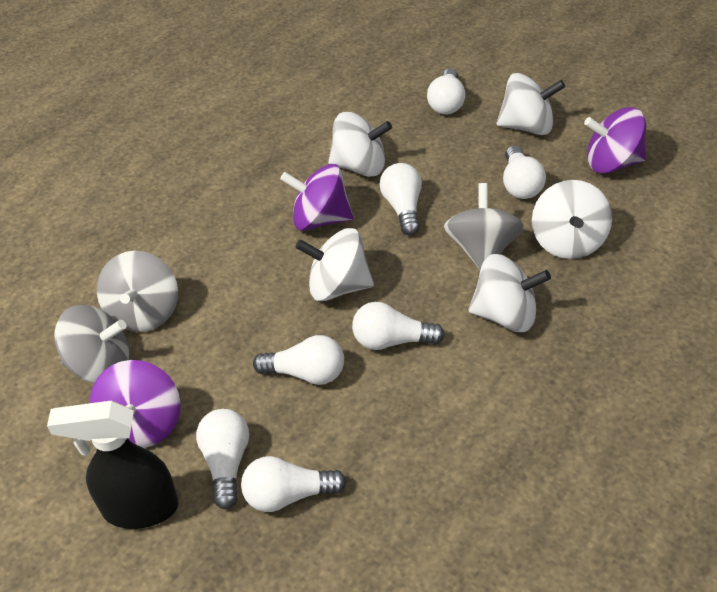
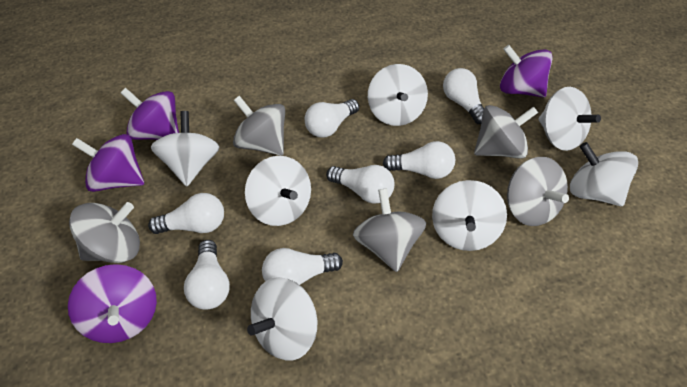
black spray bottle: [47,400,179,529] = 1 -> none = 0
grey spinning top: [54,305,129,383] [97,251,178,332] [444,183,524,270] = 3 -> [69,202,140,263] [233,96,285,156] [353,188,426,272] [474,105,538,159] [507,157,569,226] = 5
purple spinning top: [90,360,181,448] [280,164,353,231] [584,107,646,174] = 3 -> [68,264,157,343] [72,134,144,192] [121,88,179,140] [500,45,553,97] = 4
white spinning top: [296,228,374,301] [328,112,392,177] [468,254,551,332] [497,73,565,135] [532,180,612,259] = 5 -> [151,111,219,186] [245,156,311,226] [247,277,317,360] [368,64,428,126] [432,180,507,251] [538,87,601,151] [570,142,638,206] = 7

